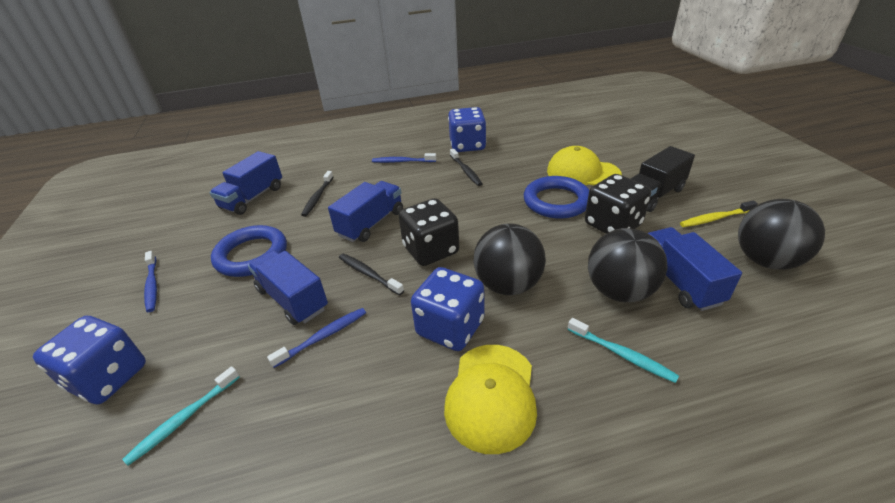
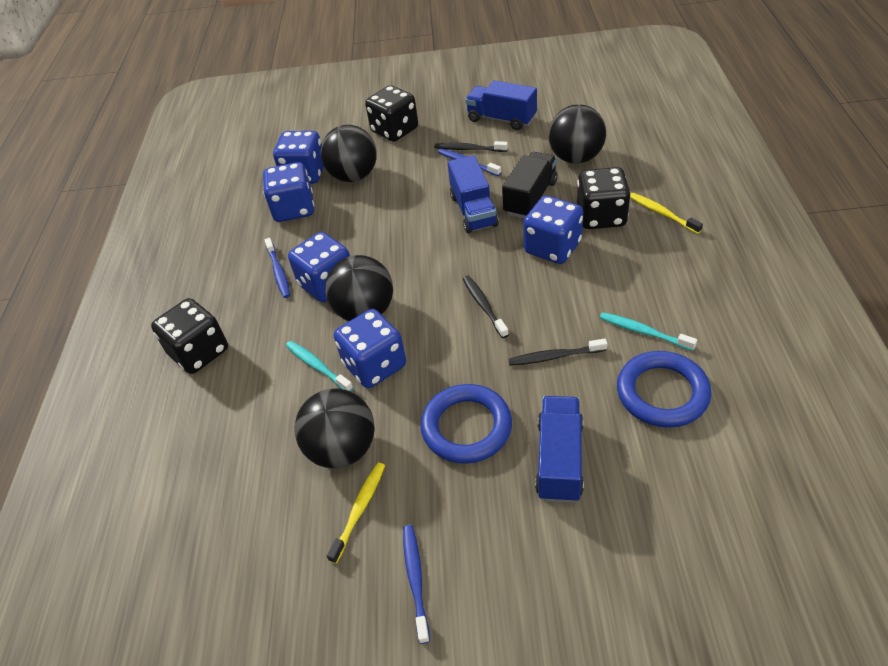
black ball: [473,223,546,295] [588,228,667,302] [738,199,825,270] = 3 -> [294,388,375,468] [321,125,377,182] [325,255,393,321] [548,104,606,164] = 4
black dice: [398,198,459,266] [585,174,651,234] = 2 -> [151,298,228,374] [365,85,418,142] [577,167,631,229] = 3
blue dice: [33,316,146,404] [411,267,485,351] [448,107,486,152] = 3 -> [263,162,314,222] [273,131,324,184] [288,232,350,302] [334,309,406,388] [523,196,583,264] = 5
blue truck: [210,151,282,215] [248,250,328,325] [328,181,403,242] [648,227,742,311] = 4 -> [448,155,499,233] [465,80,537,130] [535,396,584,503] = 3
yellow cap: [444,345,537,454] [547,146,622,185] = 2 -> none = 0
yellow toothbrush: [680,200,758,227] = 1 -> [326,463,385,564] [630,193,703,234] = 2

